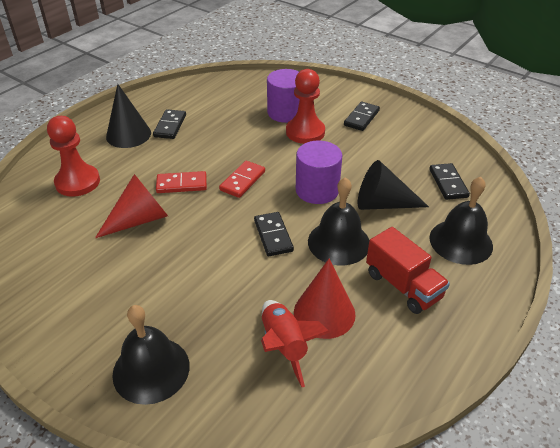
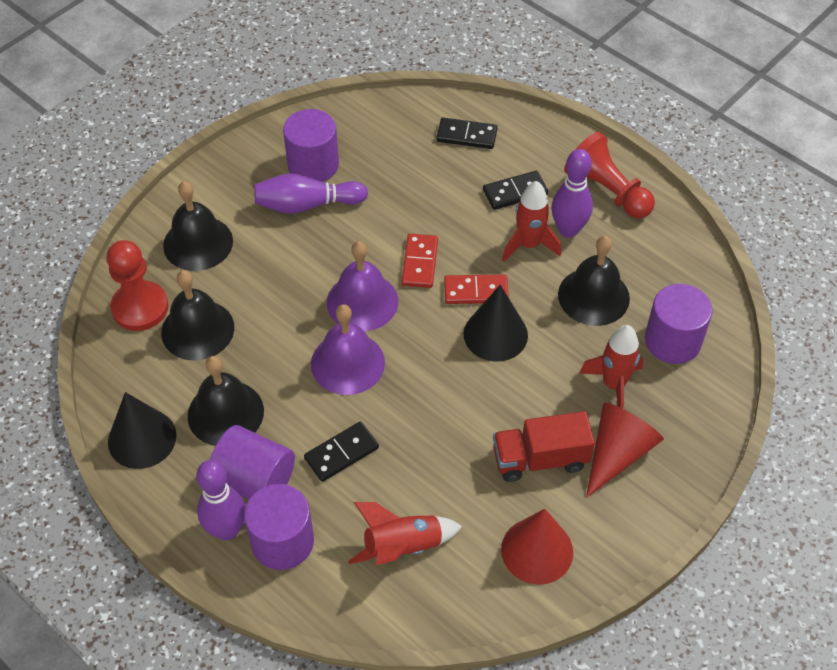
black bell: [112,305,190,405] [308,177,369,265] [429,177,493,265] = 3 -> [161,270,234,361] [163,181,233,271] [188,356,264,446] [558,236,630,326] = 4
black domino: [153,109,186,139] [254,212,294,257] [344,102,380,131] [429,163,470,200] = 4 -> [304,421,379,482] [436,118,498,149] [483,171,548,210] = 3
purple bell: none = 0 -> [311,304,385,395] [327,241,398,331] = 2
purple bowling pin: none = 0 -> [196,460,246,541] [254,173,368,214] [551,149,593,238] = 3
purple cylinder: [267,69,300,123] [296,141,342,204] = 2 -> [210,425,295,499] [244,484,314,570] [283,109,339,182] [645,284,713,364] = 4
red rocket: [261,300,330,387] = 1 -> [348,502,462,565] [502,181,561,262] [580,325,643,409] = 3

